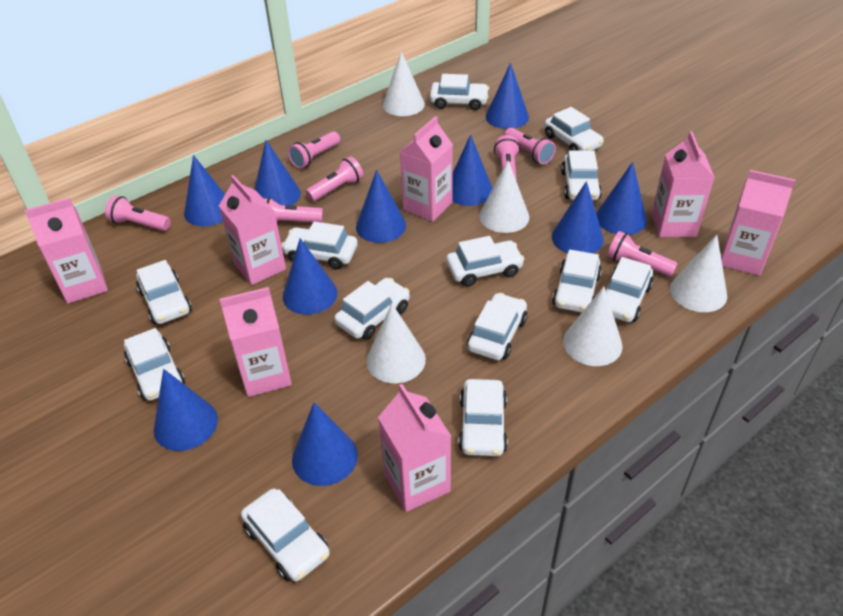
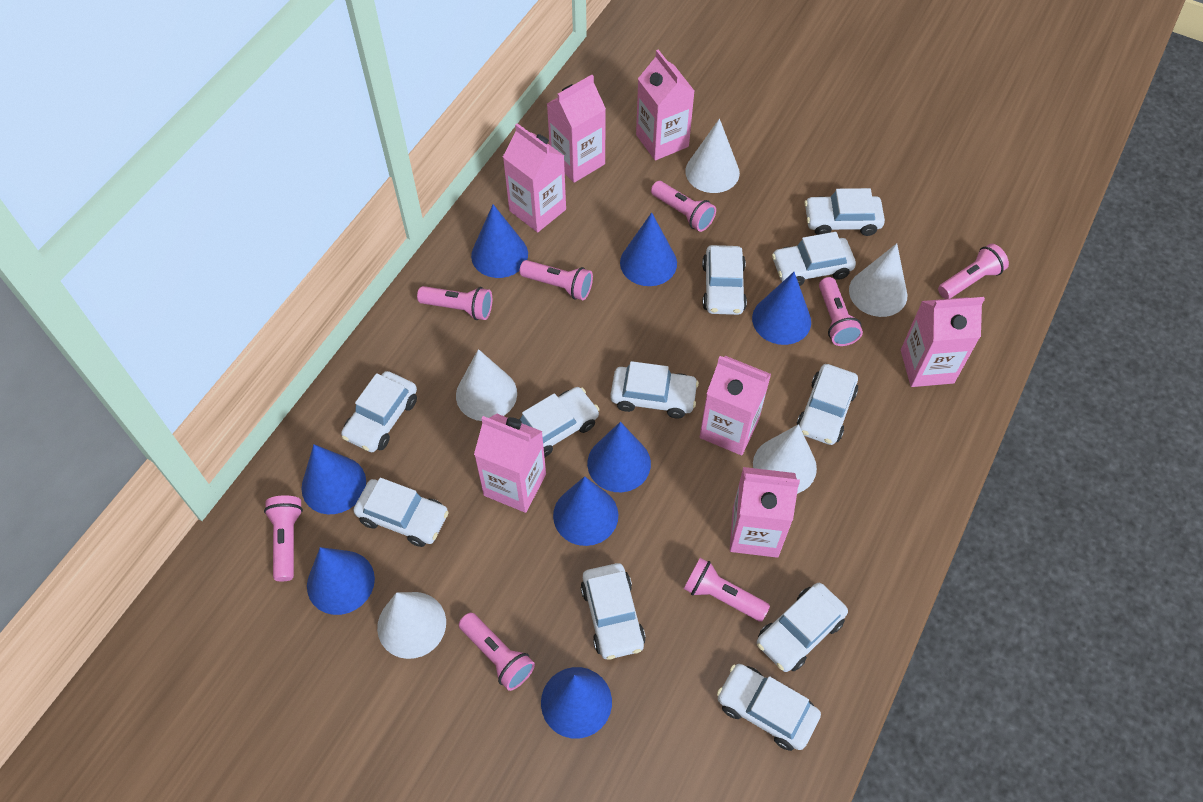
blue cone: [154,369,218,451] [184,155,225,226] [254,140,301,205] [283,238,338,315] [292,402,358,486] [356,170,406,243] [452,135,493,206] [486,63,529,129] [552,181,604,254] [596,162,647,235] = 10 -> [302,444,366,514] [307,547,375,615] [471,204,528,278] [541,667,612,739] [553,476,618,546] [587,422,651,492] [620,212,677,286] [752,272,811,345] = 8
pink flashlight: [105,195,171,231] [263,198,323,222] [288,131,340,169] [306,156,363,202] [494,135,520,182] [504,128,556,164] [607,231,678,277] = 7 -> [264,495,303,582] [417,286,492,320] [459,613,535,691] [519,260,593,300] [651,181,716,232] [684,558,770,622] [819,277,863,346] [938,244,1009,299] = 8
white car: [124,328,185,401] [136,260,192,324] [241,489,330,582] [281,221,358,269] [334,278,410,340] [430,74,489,110] [446,236,525,287] [458,379,508,456] [467,293,527,360] [544,107,604,151] [552,249,602,313] [561,151,602,200] [606,257,653,322] = 13 -> [341,371,417,452] [353,478,449,547] [519,387,599,457] [581,563,646,660] [610,361,699,419] [702,245,747,315] [717,664,821,751] [757,583,848,672] [772,232,856,286] [797,364,858,445] [804,188,885,236] = 11

